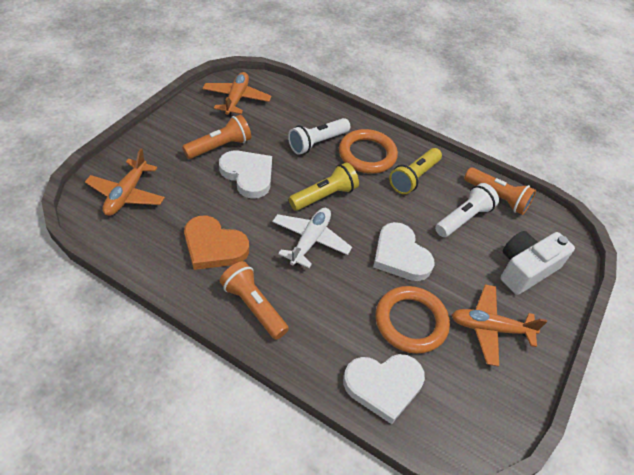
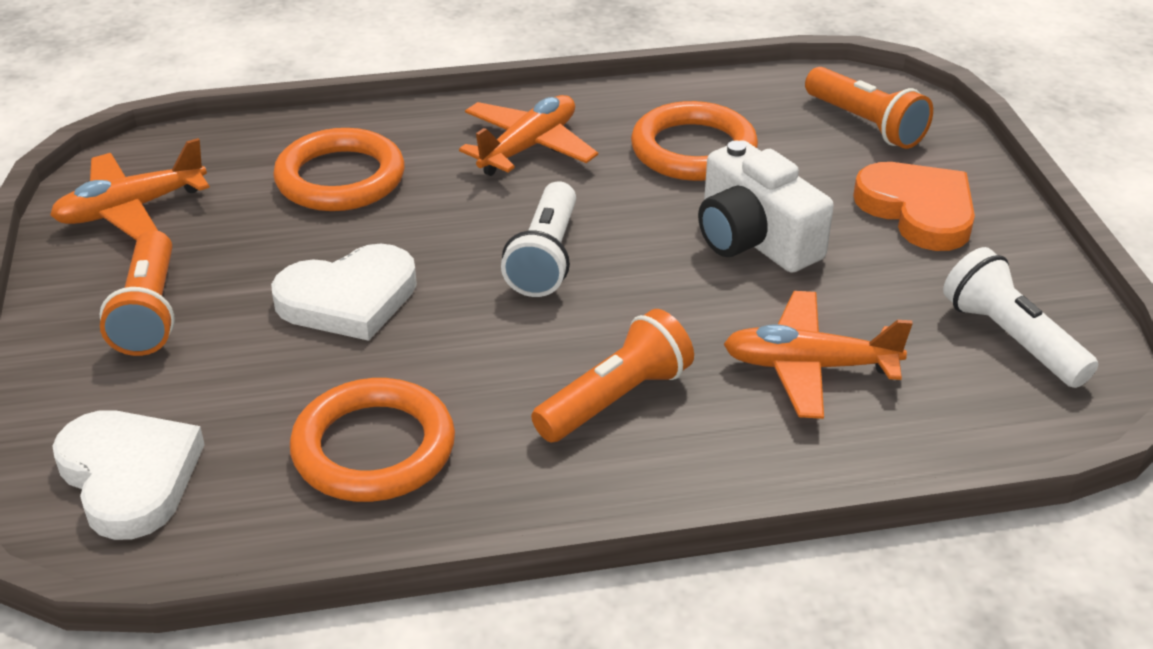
orange ring: [339,129,398,174] [375,286,450,354] = 2 -> [273,128,405,211] [290,378,455,502] [631,101,758,181] = 3
white heart: [219,151,272,199] [343,354,425,424] [373,222,434,281] = 3 -> [52,410,205,540] [271,244,417,341] = 2
white plane: [272,208,352,268] = 1 -> none = 0
yellow flashlight: [289,162,359,211] [389,148,442,194] = 2 -> none = 0

